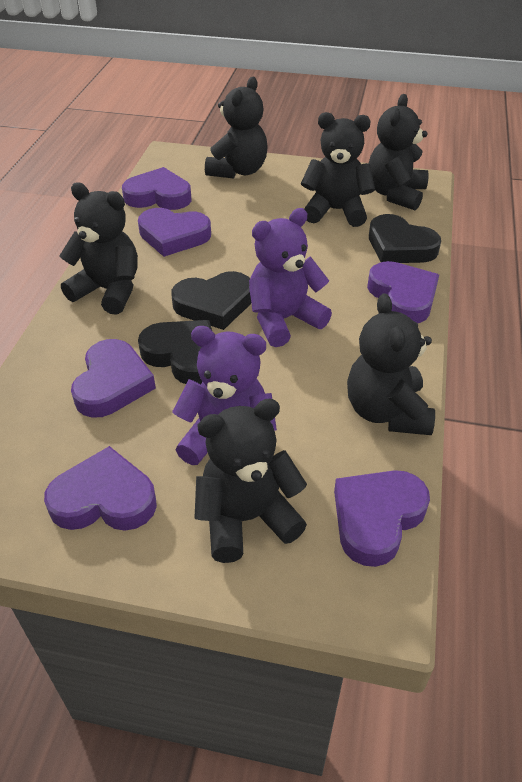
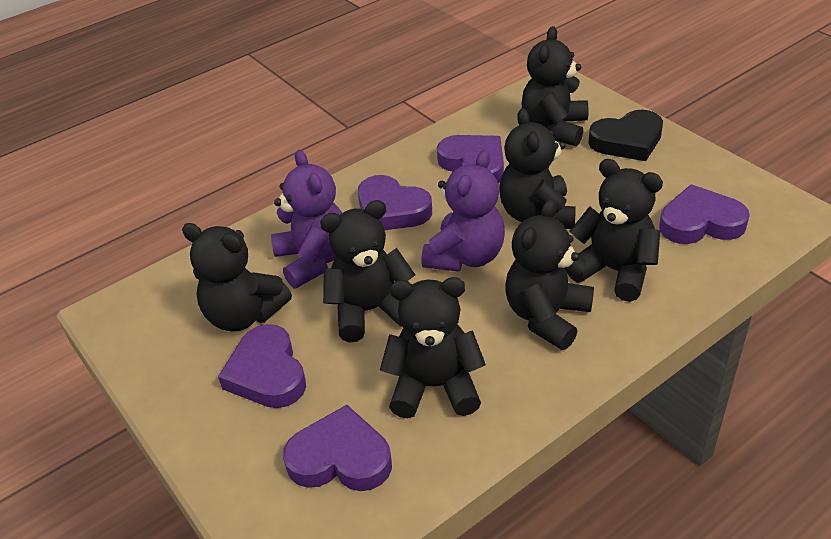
black heart: [138,320,212,384] [171,271,251,330] [369,214,441,263] = 3 -> [588,110,663,161] = 1
black teddy bear: [59,182,138,315] [194,399,307,563] [205,77,267,179] [301,112,375,227] [347,293,435,435] [369,94,429,211] = 6 -> [182,223,292,332] [320,200,415,342] [380,277,486,418] [499,108,576,229] [505,199,594,350] [521,26,589,146] [567,159,663,302] = 7
purple heart: [44,446,157,531] [71,339,156,418] [122,167,191,210] [138,208,211,257] [334,470,430,567] [367,261,439,323] = 6 -> [218,324,306,408] [283,405,392,491] [358,175,432,230] [437,135,504,183] [659,184,750,244] = 5

